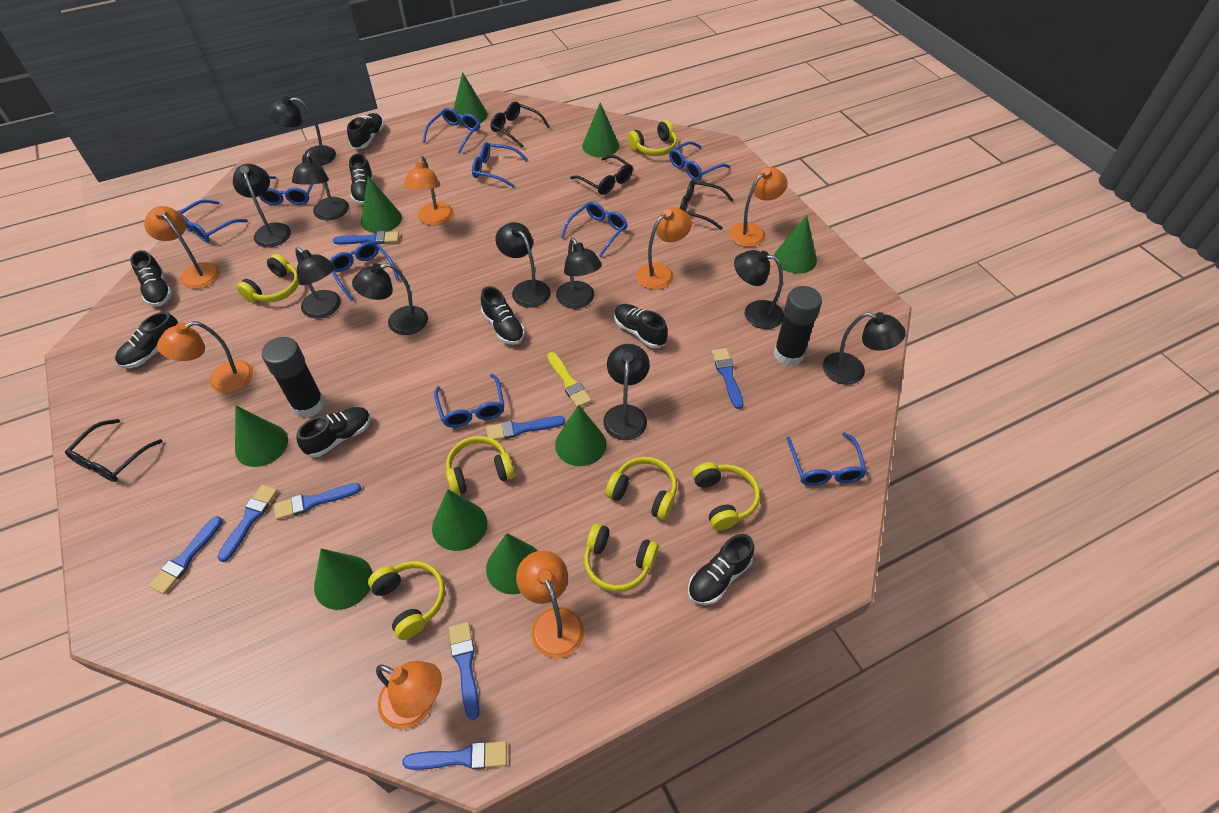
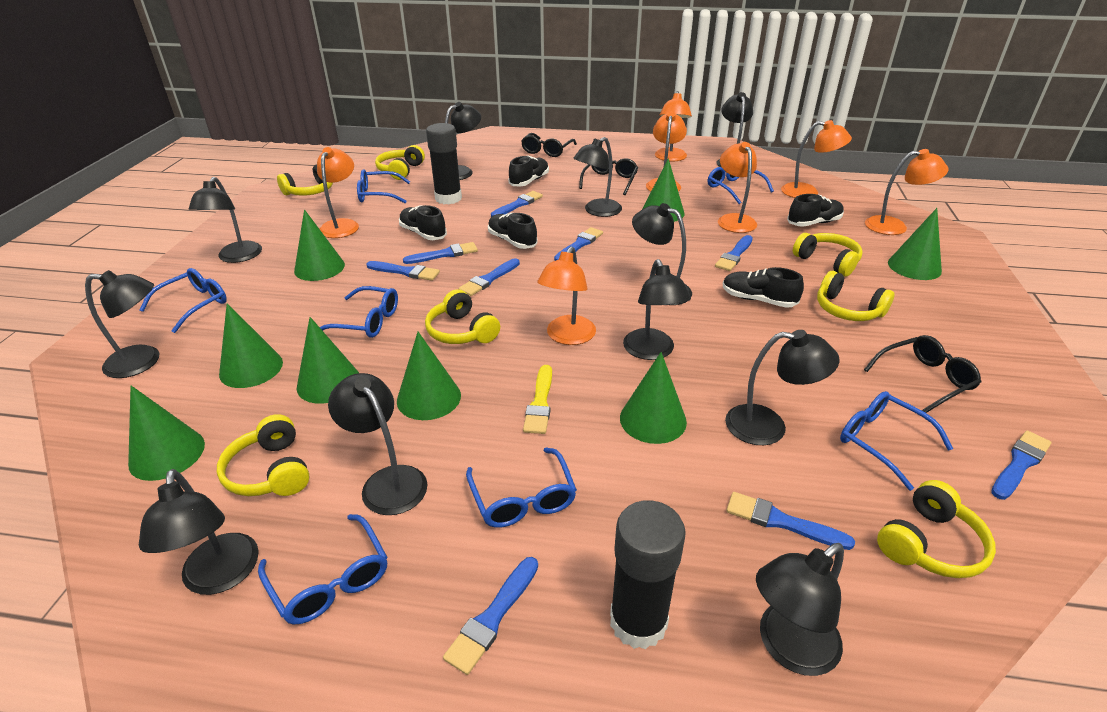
black glasses: [65,419,163,482] [490,102,550,148] [570,155,633,195] [680,180,734,230] = 4 -> [521,133,577,157] [579,158,638,195] [864,335,981,413] = 3
black lamp: [233,164,291,247] [268,96,336,166] [292,151,349,220] [295,247,341,319] [352,263,428,335] [496,222,551,308] [556,238,602,309] [603,344,650,440] [734,250,784,329] [823,312,906,385] = 10 -> [85,270,159,378] [139,469,259,595] [189,177,262,263] [328,373,428,515] [445,102,481,180] [573,137,622,217] [623,259,691,360] [632,203,692,305] [717,92,753,167] [725,330,840,445] [756,543,844,676] = 11
black shoe: [115,312,178,368] [130,250,172,306] [297,407,371,457] [347,113,384,149] [349,153,373,205] [481,286,525,345] [614,304,668,348] [688,534,754,605] = 8 -> [399,205,447,240] [488,213,538,249] [509,155,549,186] [723,267,804,308] [787,194,844,227] = 5
blue brush: [149,516,223,594] [217,485,278,562] [274,483,361,520] [333,231,399,244] [402,741,507,770] [449,622,479,720] [486,416,565,440] [711,348,743,409] = 8 -> [367,261,440,281] [403,242,478,264] [443,557,538,675] [459,258,520,296] [491,191,543,217] [554,227,603,261] [715,235,753,271] [726,492,855,550] [991,430,1052,500] = 9
blue glasses: [179,199,248,242] [259,176,313,205] [330,241,400,301] [423,108,480,154] [434,374,505,428] [472,142,528,187] [561,201,627,257] [669,141,730,181] [786,432,867,486] = 9 -> [140,268,227,333] [258,514,387,625] [320,286,398,338] [357,169,410,203] [466,447,577,528] [708,167,774,204] [840,391,953,491] = 7
green cone: [235,405,288,467] [314,548,373,610] [361,176,402,233] [432,489,487,551] [453,72,488,126] [486,533,538,594] [555,405,606,466] [582,102,619,157] [774,215,817,274] = 9 -> [128,386,205,481] [219,303,283,388] [294,209,345,281] [297,317,359,404] [397,332,461,420] [620,352,687,444] [642,159,685,222] [888,208,942,280] = 8

